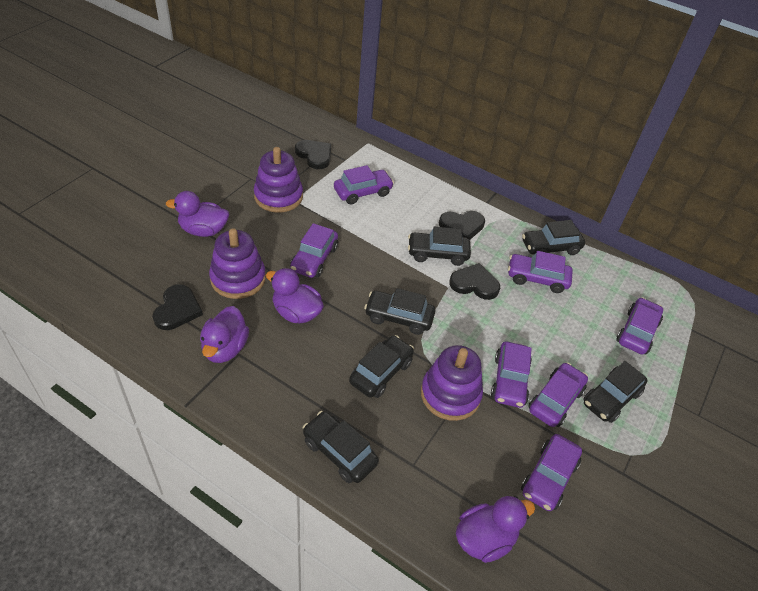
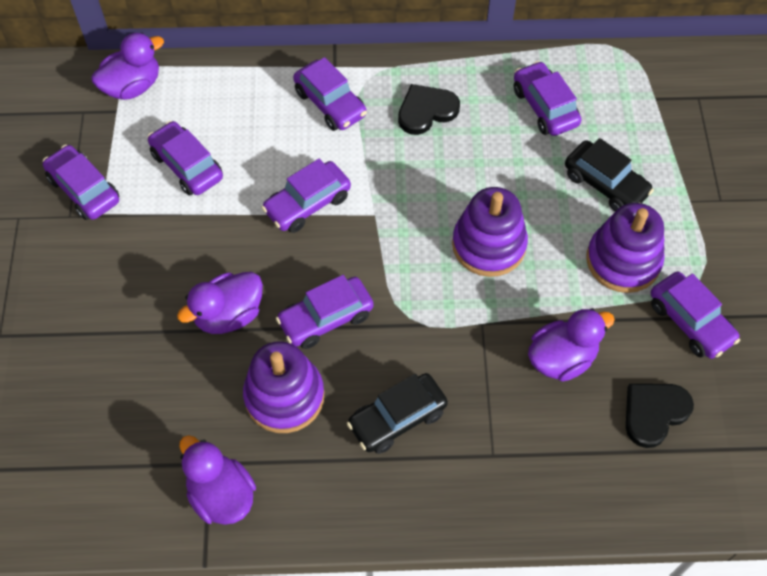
black car: [303,411,379,483] [349,335,414,398] [364,288,436,335] [408,227,471,266] [522,220,585,255] [583,361,648,423] = 6 -> [347,373,448,454] [565,138,654,211] = 2
black heart: [152,284,203,330] [295,140,331,169] [439,211,485,240] [449,263,500,300] = 4 -> [398,84,460,135] [626,384,694,448] = 2

